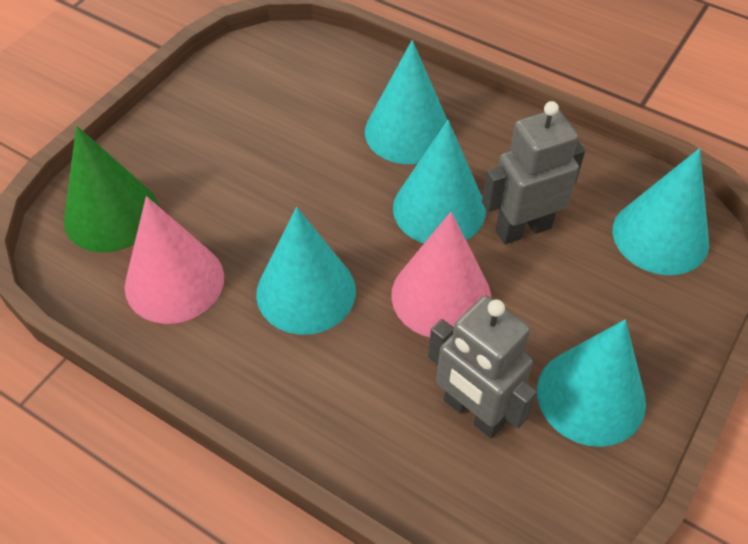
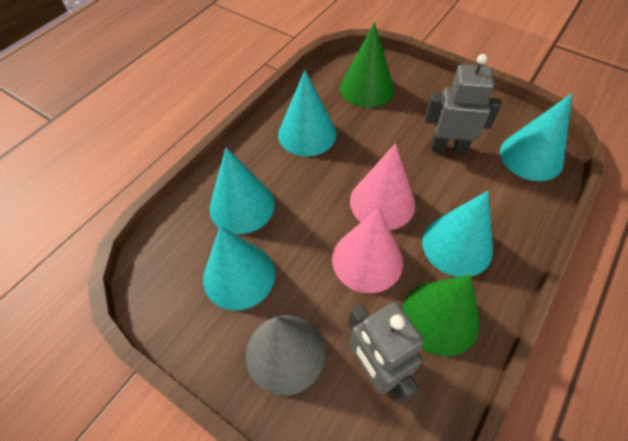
green cone: [64,126,158,252] = 1 -> [340,22,394,108] [402,274,480,356] = 2
grey cone: none = 0 -> [246,315,325,396] = 1

